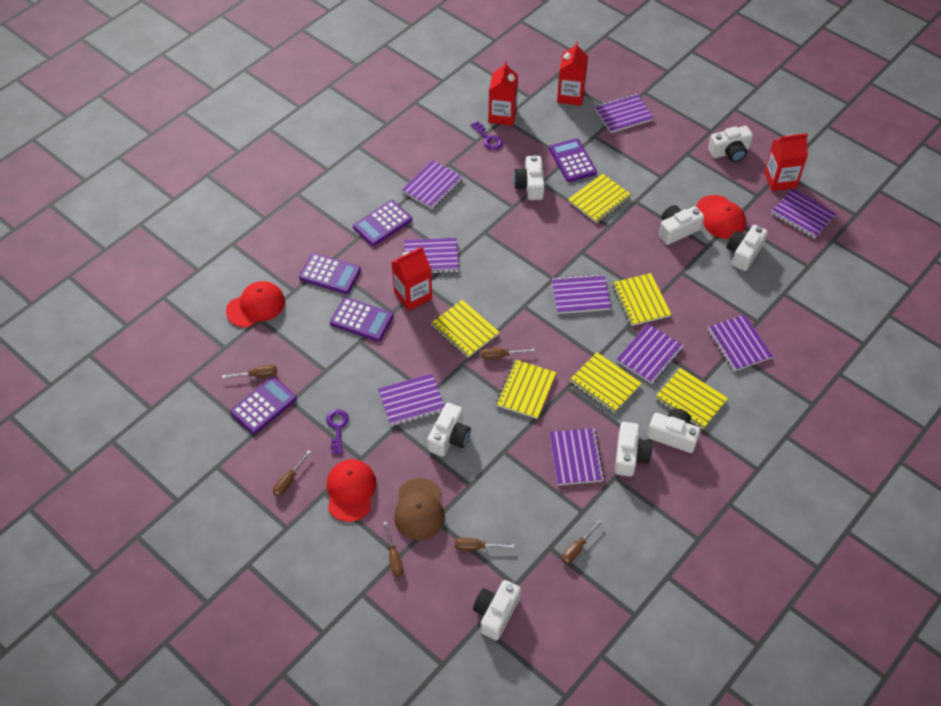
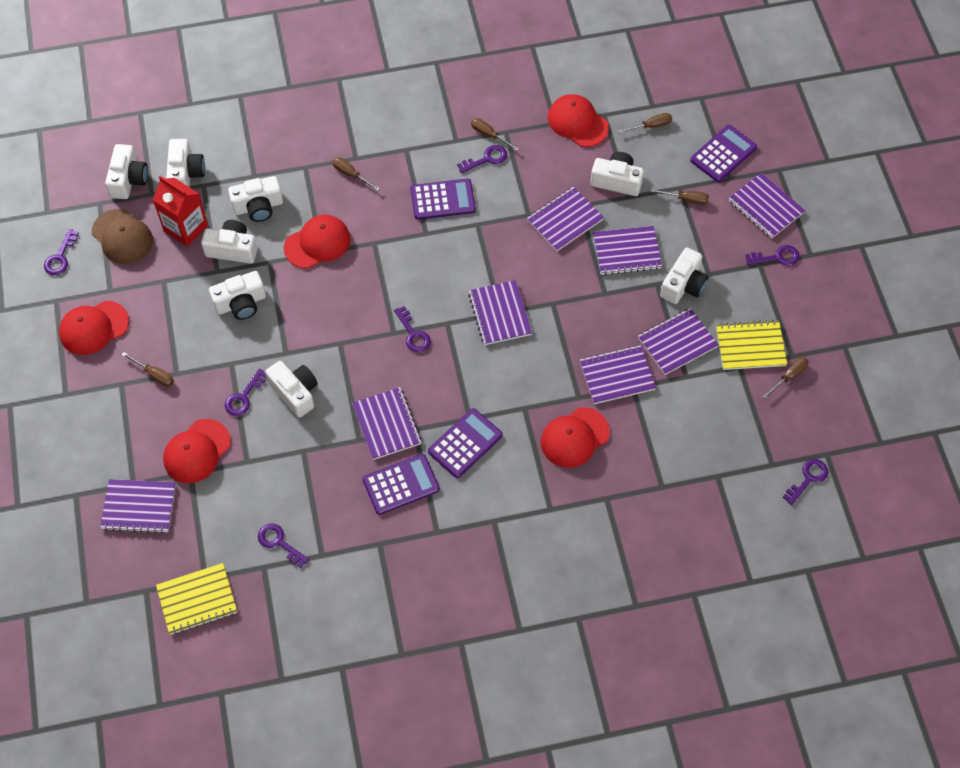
purple calculator: [230,377,297,434] [299,253,361,294] [330,297,394,341] [353,200,412,246] [549,138,597,182] = 5 -> [363,454,440,515] [410,178,476,220] [428,408,503,478] [690,125,757,182] = 4
purple key: [326,409,349,454] [471,121,503,150] = 2 -> [44,229,79,275] [225,368,267,416] [258,523,309,568] [394,306,431,352] [457,145,507,173] [745,245,800,266] [783,459,828,505] = 7
purple notebook: [378,374,445,426] [402,160,463,209] [405,238,459,274] [549,428,604,485] [552,274,611,314] [594,94,654,133] [616,324,683,384] [707,314,773,371] [771,189,837,239] = 9 -> [100,479,176,533] [352,387,421,460] [468,280,532,345] [527,187,604,251] [580,345,656,404] [593,226,662,275] [638,308,718,375] [728,173,805,238] = 8
red cap: [226,281,285,328] [327,459,377,522] [696,195,746,239] = 3 -> [59,301,129,355] [163,419,231,483] [284,215,351,269] [541,407,610,468] [548,94,609,147] = 5
red carton: [392,246,432,311] [488,61,518,126] [557,41,588,106] [764,133,808,191] = 4 -> [153,176,208,247] = 1
yellow notebook: [431,300,499,358] [496,359,556,419] [568,174,631,223] [570,352,642,413] [612,273,671,326] [655,368,728,429] = 6 -> [156,563,237,635] [716,320,787,370] = 2

